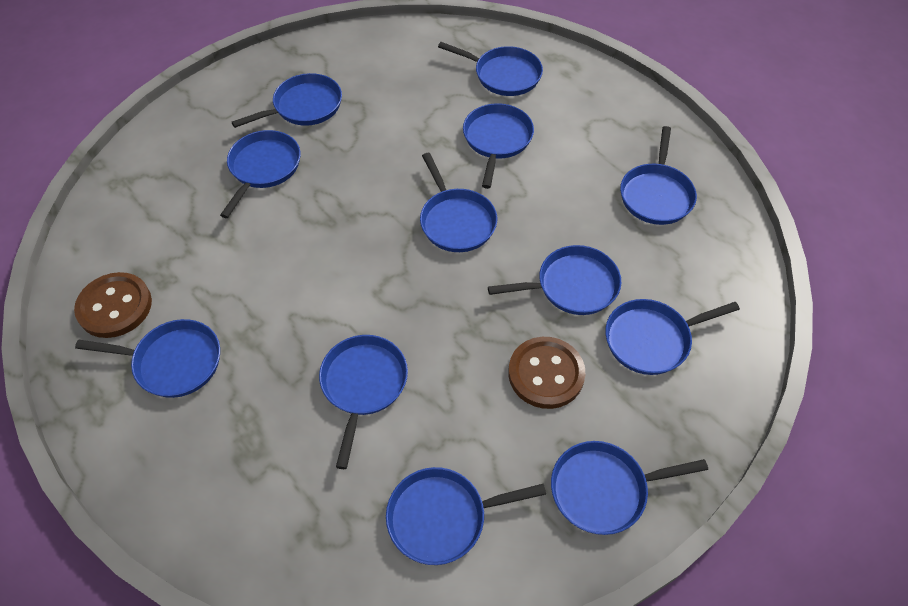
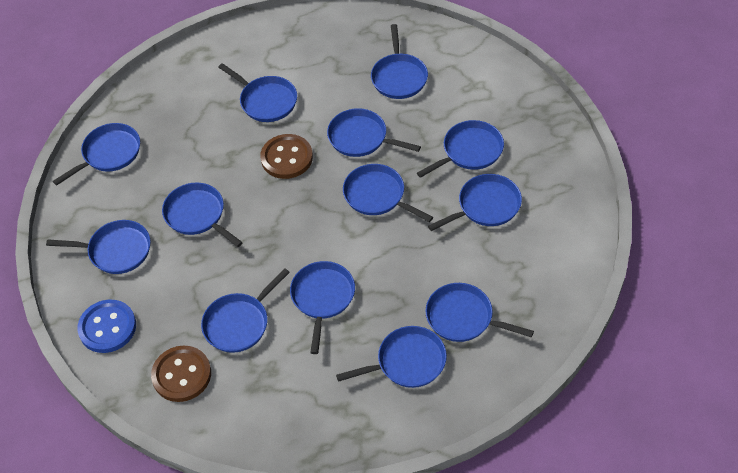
blue button: none = 0 -> [77,300,136,353] = 1
blue pan: [75,319,220,398] [220,130,301,218] [232,73,342,128] [319,335,408,469] [386,467,546,565] [420,153,497,252] [438,42,543,96] [463,103,534,189] [488,245,621,315] [551,441,708,535] [605,299,740,375] [620,126,697,225] = 12 -> [46,220,151,274] [53,123,140,186] [162,182,243,247] [201,268,290,353] [218,63,297,122] [290,261,355,354] [327,108,421,157] [336,326,447,388] [343,164,433,222] [371,24,428,99] [417,120,504,178] [426,283,534,342] [428,174,522,231] = 13

